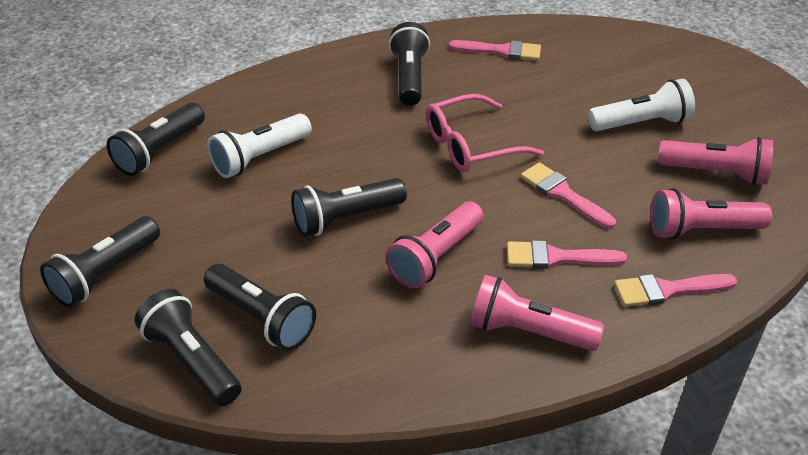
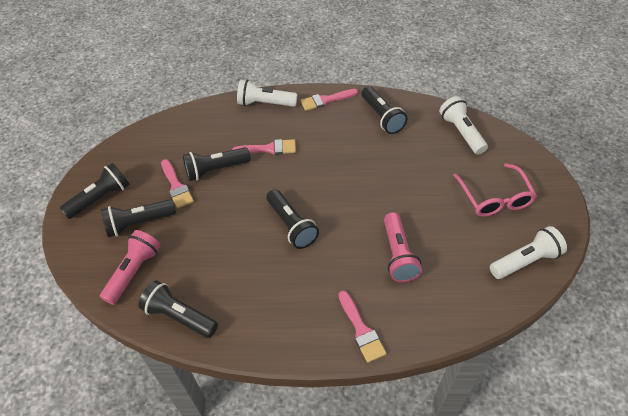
pink flashlight: [386,201,484,288] [470,275,604,351] [650,188,772,240] [658,137,773,185] = 4 -> [100,230,161,305] [384,212,422,282] = 2
white flashlight: [207,114,312,178] [588,79,695,131] = 2 -> [237,79,298,107] [439,96,488,155] [490,226,567,279] = 3

